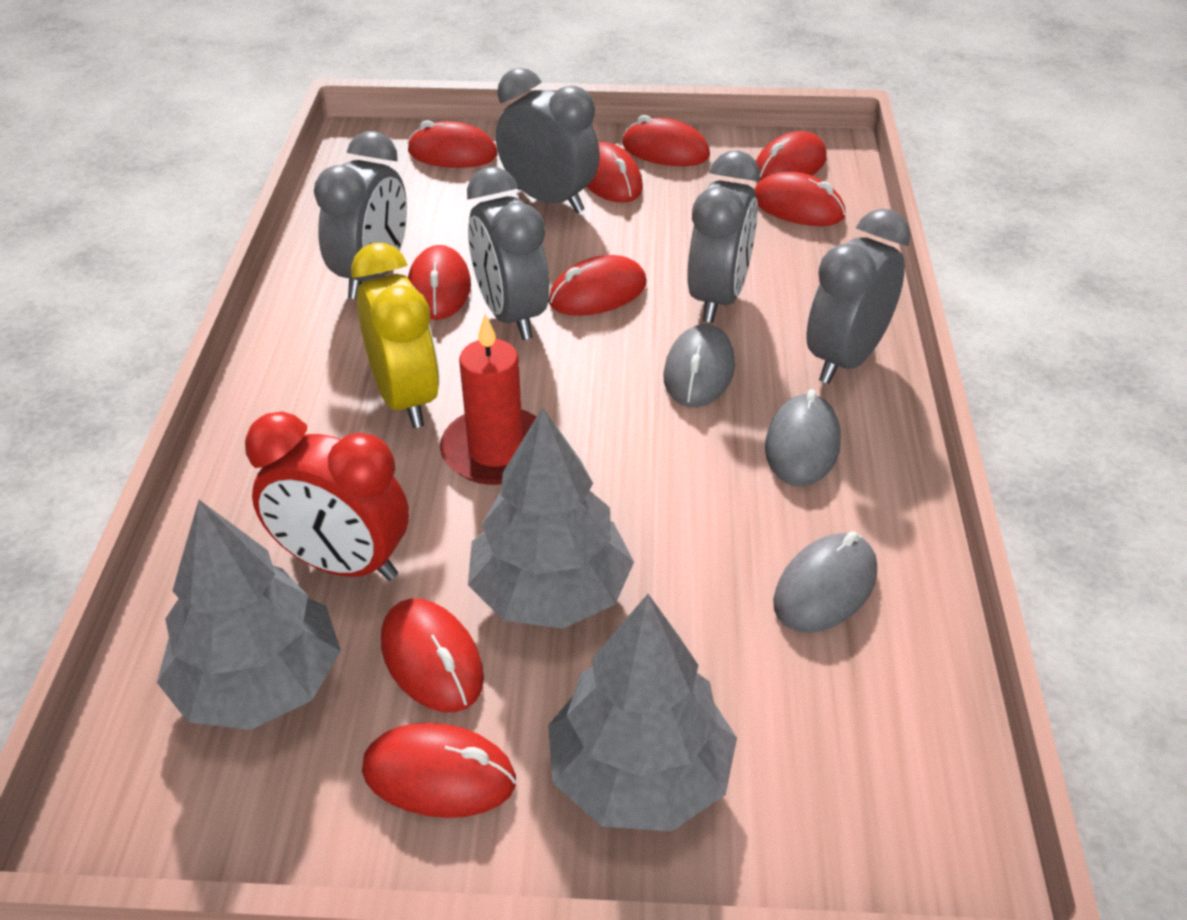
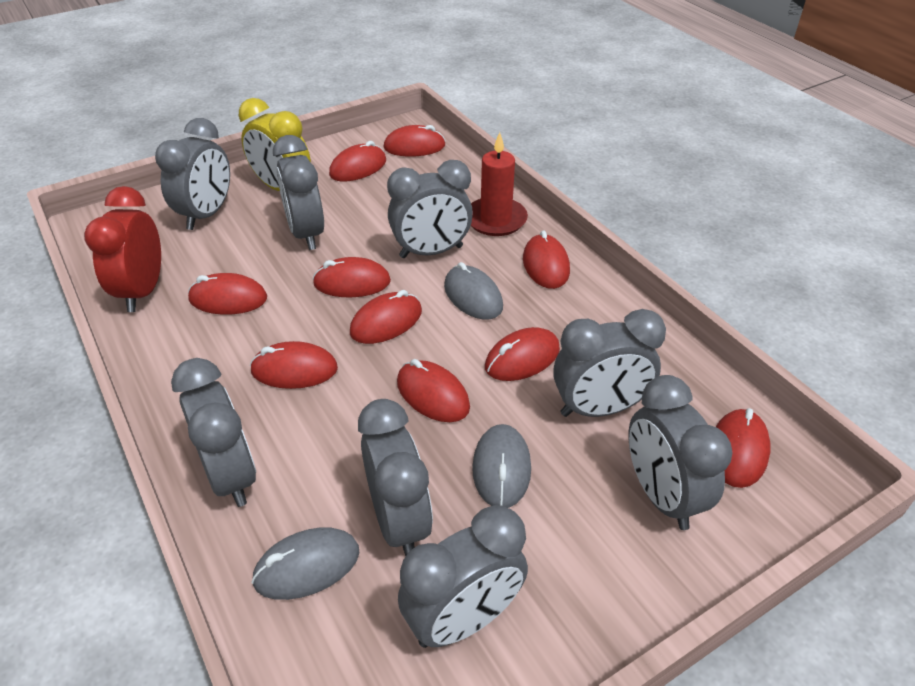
grey clock: [314,131,407,299] [467,167,549,340] [496,68,600,213] [687,151,760,323] [806,209,911,384] = 5 -> [155,118,230,230] [171,358,256,507] [273,135,324,250] [358,399,433,556] [387,160,473,258] [398,505,528,648] [553,309,666,417] [628,375,733,530] = 8
grey tree: [157,500,341,730] [468,407,634,629] [548,594,737,831] = 3 -> none = 0
red mouse: [362,723,516,818] [381,599,484,712] [407,120,498,168] [408,245,471,320] [548,255,647,316] [587,142,643,203] [622,115,710,166] [754,172,846,226] [756,131,827,182] = 9 -> [188,273,267,315] [250,341,338,389] [313,257,391,297] [329,141,386,182] [350,290,422,344] [383,125,446,157] [397,359,470,422] [485,327,560,381] [523,230,570,289] [716,408,770,488] = 10

